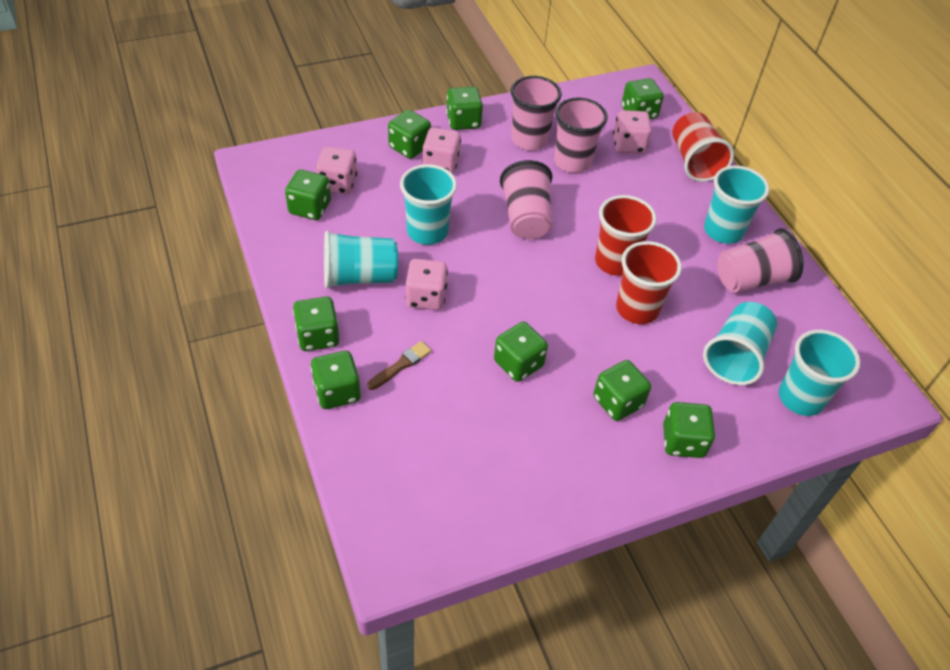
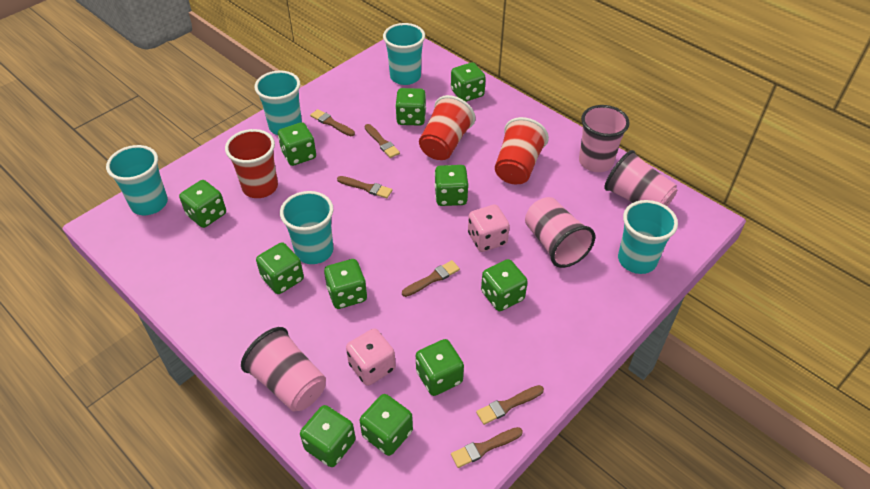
brown brush: [367,341,431,390] = 1 -> [310,109,355,136] [337,176,392,198] [365,124,400,158] [402,260,460,297] [451,427,523,468] [476,385,544,425] = 6
green dice: [285,170,331,220] [293,297,339,351] [311,351,361,409] [388,109,431,159] [446,87,483,130] [494,322,548,382] [593,360,651,421] [621,78,664,119] [663,402,715,458] = 9 -> [179,180,226,228] [256,242,304,294] [278,122,316,166] [300,405,356,467] [324,259,367,309] [360,394,413,456] [395,88,426,126] [416,339,464,396] [434,165,469,206] [451,62,486,102] [481,259,528,311] = 11
pink dice: [316,147,357,194] [405,259,448,310] [422,127,461,174] [613,110,652,154] = 4 -> [346,328,396,386] [468,204,510,252] = 2

